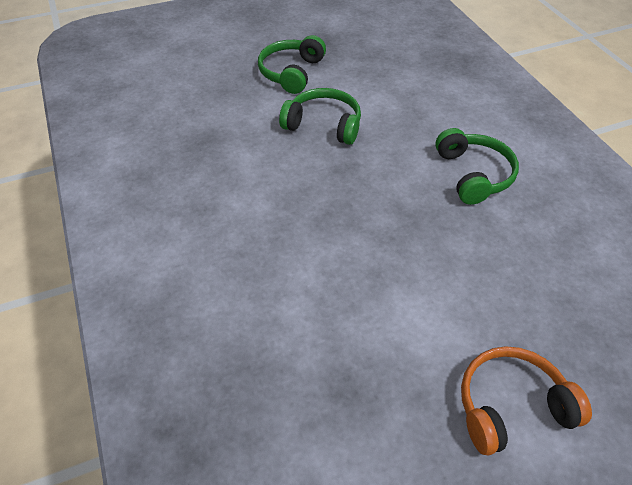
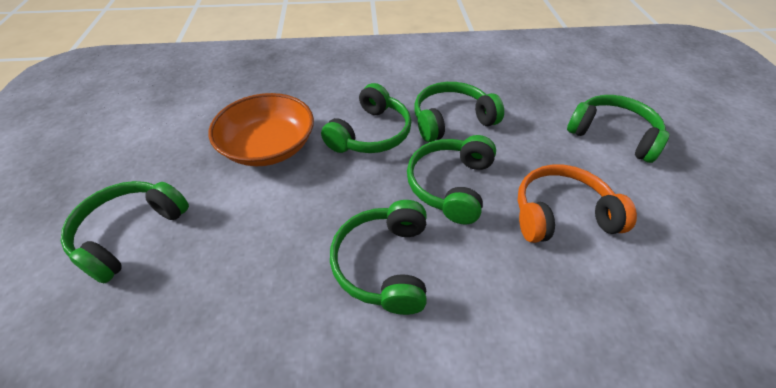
green headphones: [258,35,326,94] [279,88,361,145] [435,128,519,205] = 3 -> [61,181,189,284] [321,83,411,153] [330,200,427,315] [407,135,496,224] [414,82,504,142] [567,95,670,163] = 6
orange bowl: none = 0 -> [209,93,314,166] = 1

